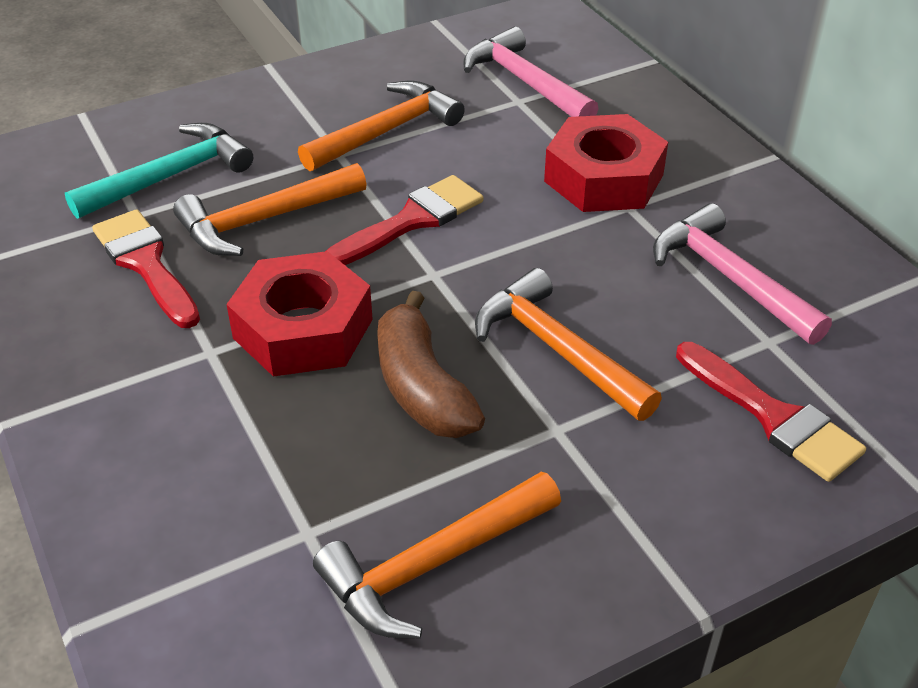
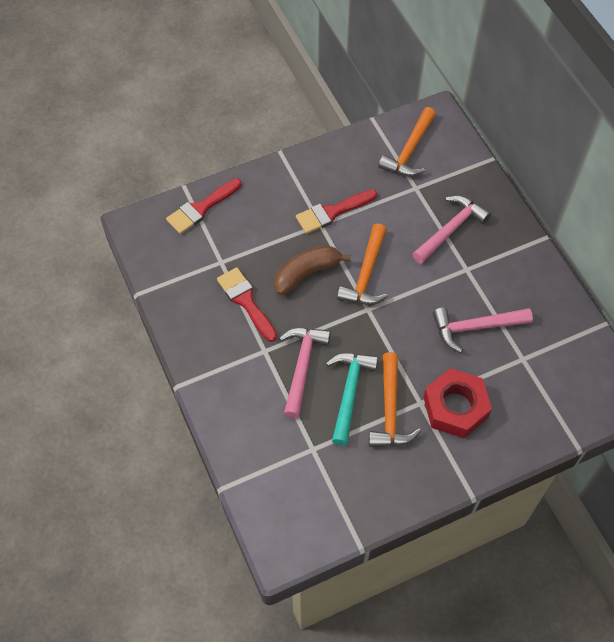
orange hammer: [173,163,367,256] [298,81,465,171] [313,472,561,638] [475,268,662,421] = 4 -> [337,223,388,305] [369,352,421,447] [378,107,436,177] = 3
pink hammer: [463,27,599,117] [653,203,832,345] = 2 -> [279,328,331,418] [412,196,491,264] [433,308,533,353] = 3
red nut: [226,251,373,377] [544,114,668,212] = 2 -> [423,368,492,438] = 1

